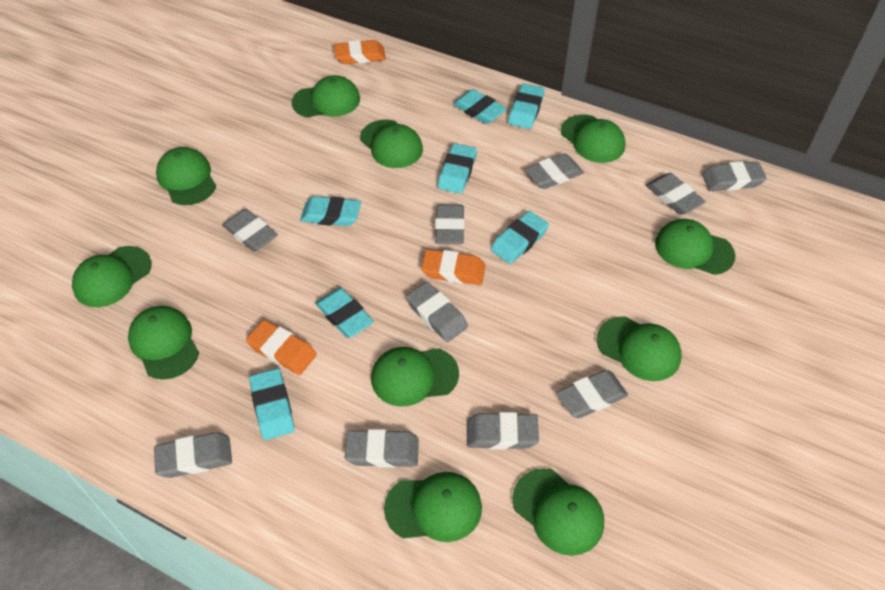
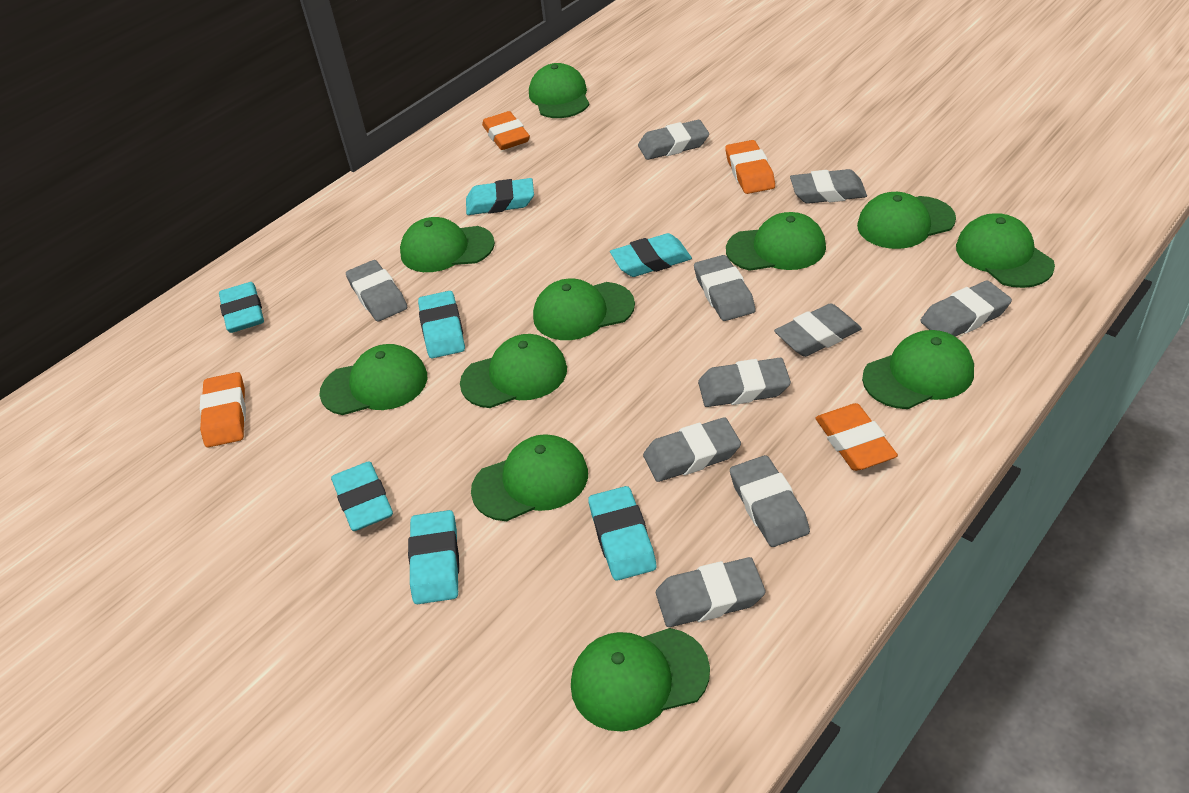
orange eraser: [246,320,317,375] [334,40,386,64] [421,249,486,285] = 3 -> [200,372,246,448] [482,111,530,150] [725,140,775,194] [815,403,898,471] = 4

